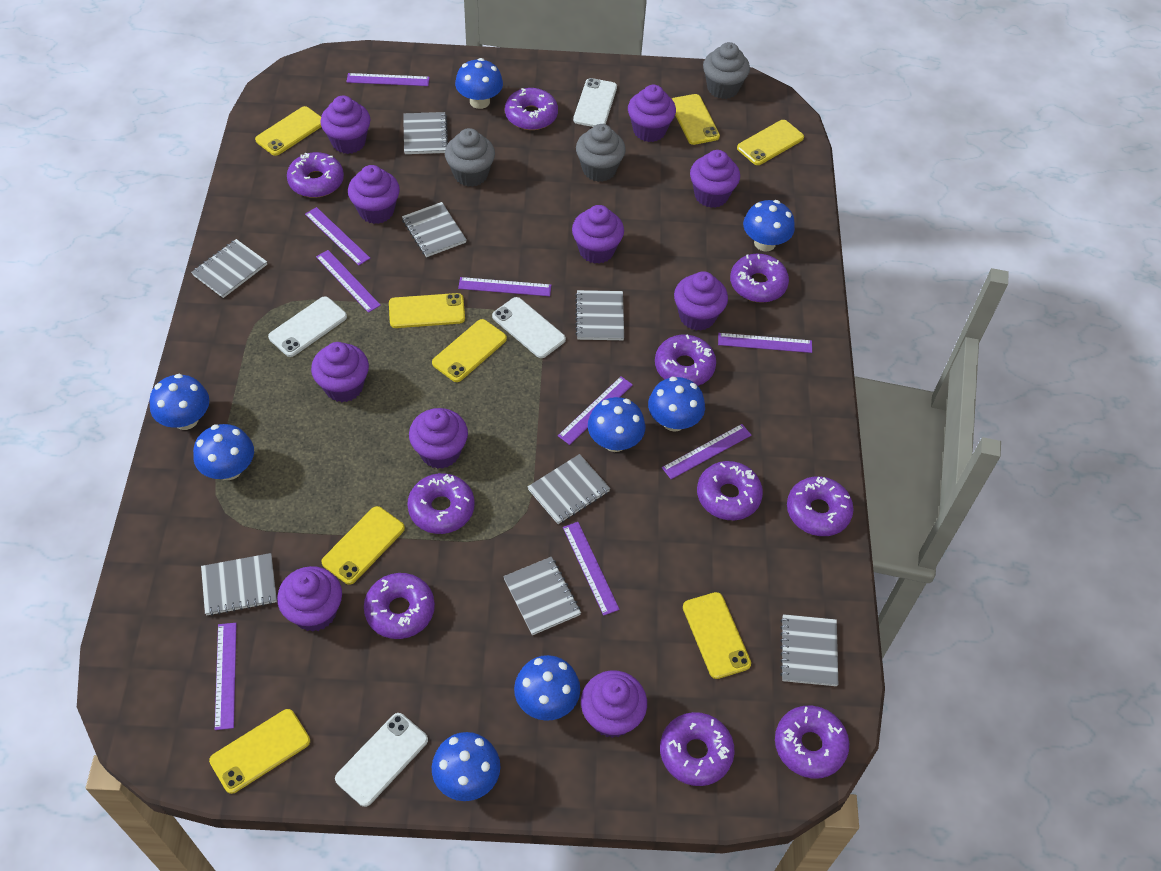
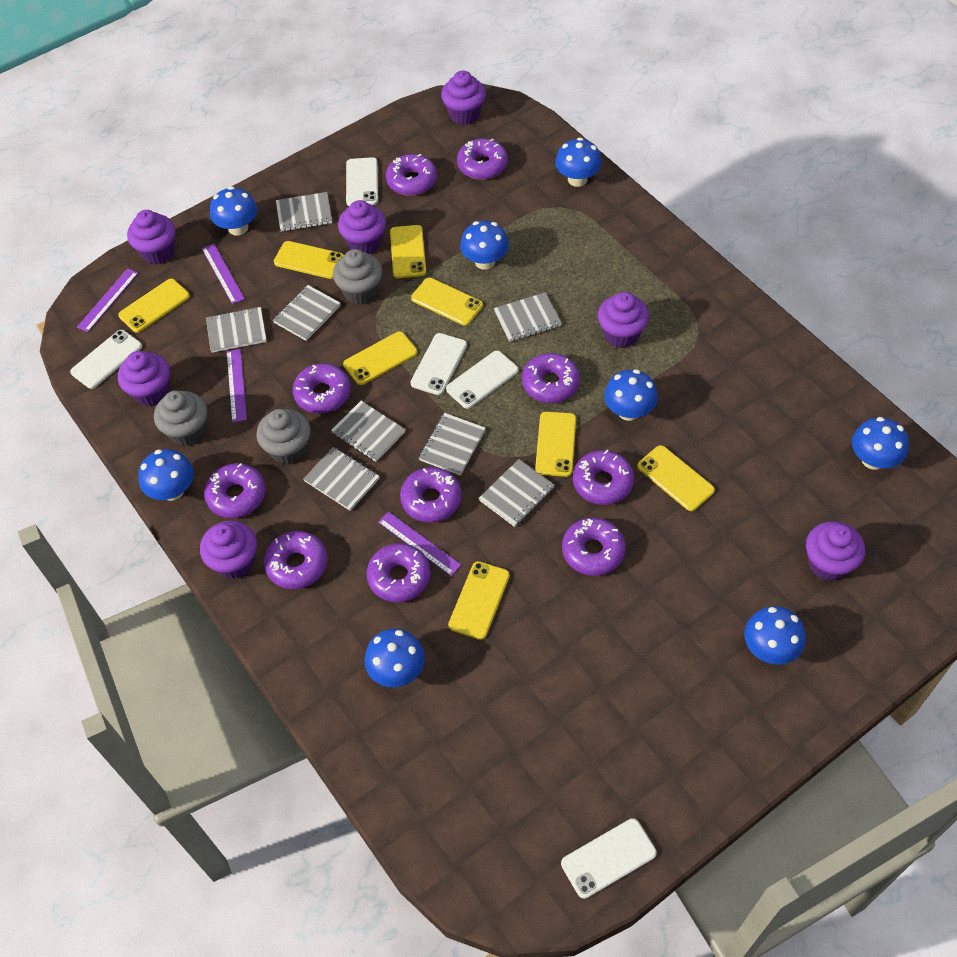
purple cupcake: [277,566,342,632] [311,342,369,402] [320,95,370,154] [348,165,400,224] [409,408,468,469] [572,205,624,264] [581,670,647,738] [628,85,676,142] [674,271,728,331] [690,150,740,208] = 10 -> [118,351,170,406] [127,210,175,265] [200,521,257,579] [338,200,386,254] [441,71,486,125] [598,292,649,348] [806,521,865,581] = 7
purple ruler: [215,623,237,730] [305,207,370,266] [316,250,381,313] [346,73,430,86] [458,277,551,296] [558,376,633,445] [563,522,620,616] [662,424,751,479] [718,333,812,353] = 9 -> [77,268,138,332] [202,244,245,304] [227,349,247,422] [378,512,461,576] = 4
white phone: [268,296,347,357] [335,713,428,807] [492,297,566,358] [573,78,617,127] = 4 -> [70,330,142,389] [346,157,378,206] [411,333,467,395] [446,351,518,409] [561,818,657,899] = 5

